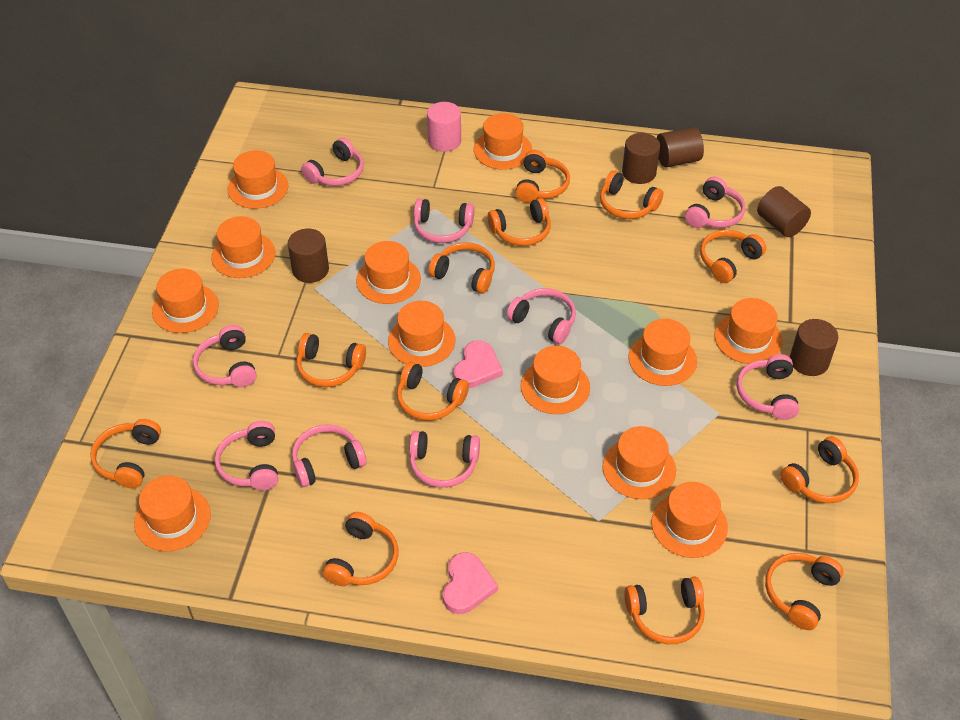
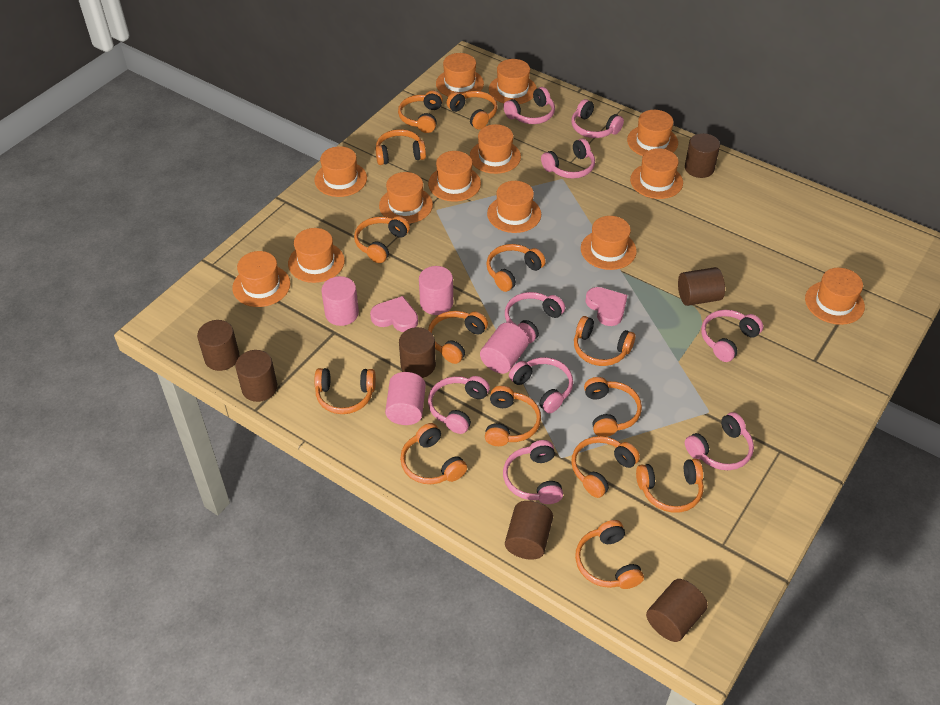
brown cylinder: [288,229,329,283] [622,133,660,184] [657,127,704,167] [757,186,811,237] [790,319,838,376] = 5 -> [197,320,239,371] [235,350,277,402] [399,327,436,378] [505,501,553,560] [646,579,708,642] [678,267,725,306] [685,133,720,178] = 7
orange hat: [134,476,211,551] [152,269,219,333] [211,216,275,278] [227,150,288,209] [356,241,421,304] [388,301,456,367] [474,113,532,170] [521,346,590,414] [603,426,676,499] [628,319,697,386] [651,482,728,558] [714,298,782,364] = 12 -> [232,251,290,307] [288,228,345,283] [314,146,367,197] [379,172,433,224] [428,151,481,202] [436,53,484,97] [470,124,521,174] [487,181,541,233] [489,59,537,104] [581,216,637,270] [627,110,678,156] [630,148,683,199] [805,268,865,325] = 13
orange headphones: [90,419,161,488] [297,333,366,387] [323,512,399,586] [397,362,469,421] [429,242,495,294] [488,198,551,246] [515,150,570,203] [600,171,663,219] [624,577,705,644] [700,230,766,283] [765,553,843,630] [780,436,859,503] = 12 -> [314,368,376,414] [354,216,410,263] [375,129,426,165] [398,91,443,133] [400,423,467,484] [428,311,488,364] [446,91,497,130] [485,386,541,446] [486,244,546,292] [571,436,640,498] [574,316,636,366] [575,520,644,589] [584,377,642,437] [636,459,704,513] = 14
pink cylinder: [427,102,461,152] = 1 -> [321,276,359,326] [385,372,426,425] [419,266,453,315] [480,323,529,374] = 4

